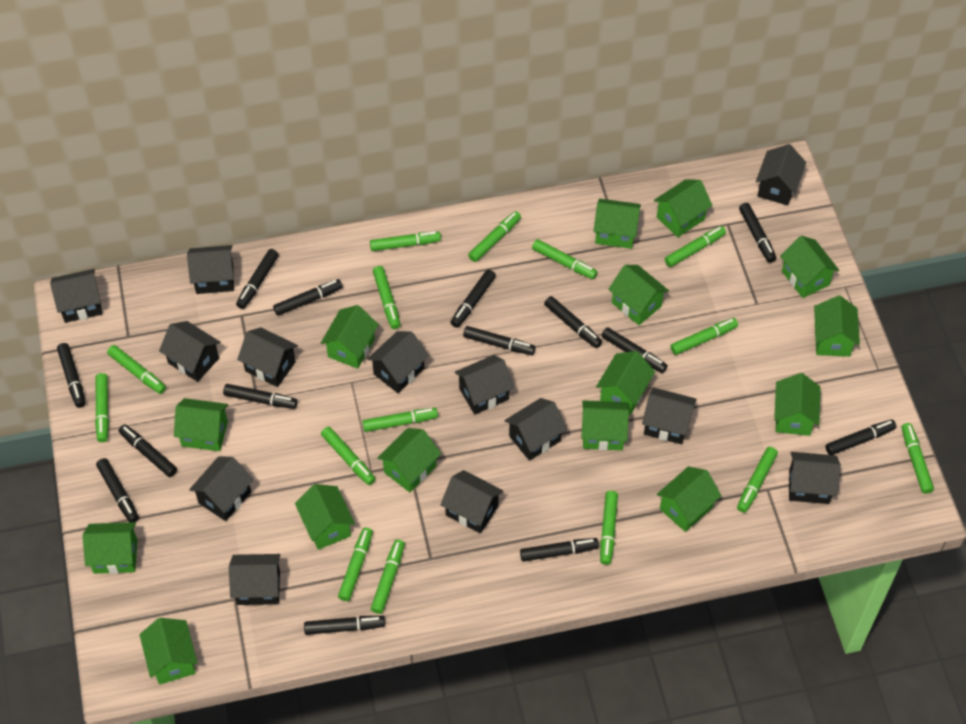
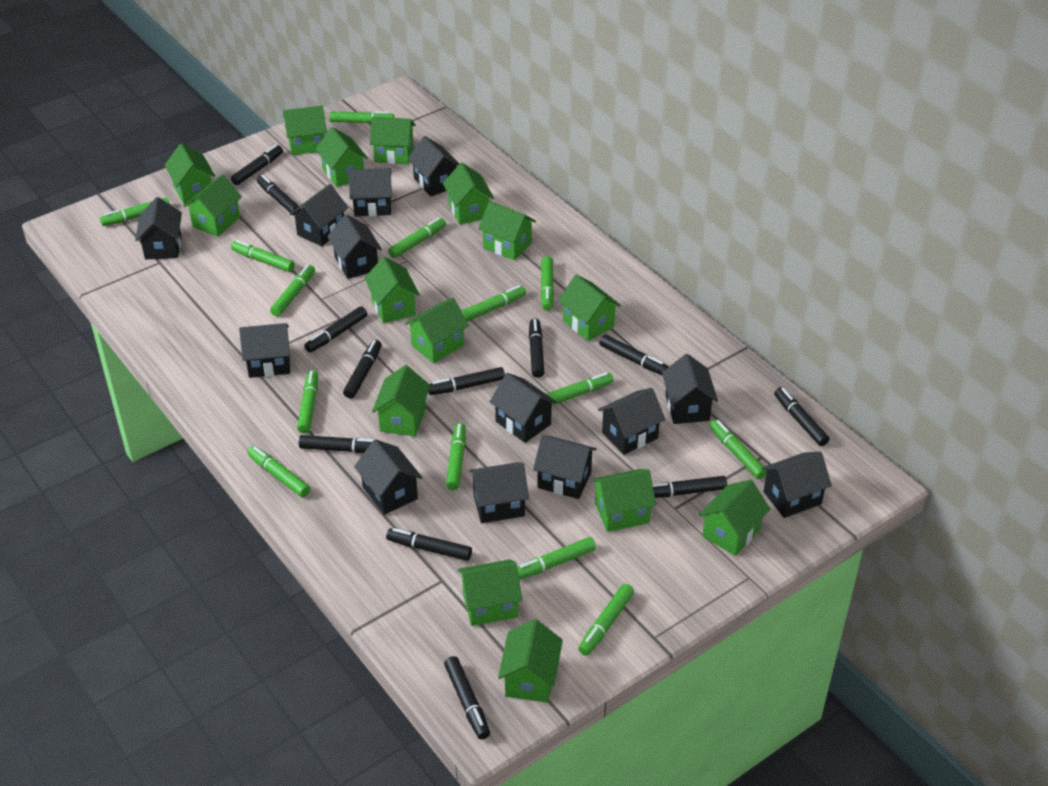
black marker: [57,343,86,408] [96,458,139,522] [118,424,177,477] [223,384,298,409] [236,249,279,309] [273,279,343,316] [304,616,385,635] [450,269,496,328] [463,326,535,355] [520,538,599,562] [544,296,602,348] [602,327,667,373] [739,203,776,263] [825,419,896,455] = 14 -> [231,145,283,185] [257,175,301,216] [299,435,375,453] [304,306,367,352] [343,340,382,398] [386,528,472,561] [428,367,505,395] [444,656,490,739] [529,319,545,378] [599,335,668,375] [652,476,727,498] [774,387,830,446] = 12
green marker: [95,373,109,442] [107,345,166,394] [321,427,376,485] [338,527,373,601] [362,408,438,432] [370,232,441,251] [371,539,405,614] [373,266,400,329] [468,211,521,262] [532,239,597,279] [600,491,618,565] [665,226,726,267] [671,318,738,355] [737,447,778,513] [902,423,934,494] = 15 -> [100,197,170,226] [231,240,295,272] [248,446,310,497] [270,265,315,317] [297,370,318,433] [329,111,394,123] [388,217,446,258] [446,423,466,490] [461,285,526,321] [517,537,596,580] [541,256,554,311] [546,372,614,405] [578,584,634,656] [710,419,767,479] = 14

